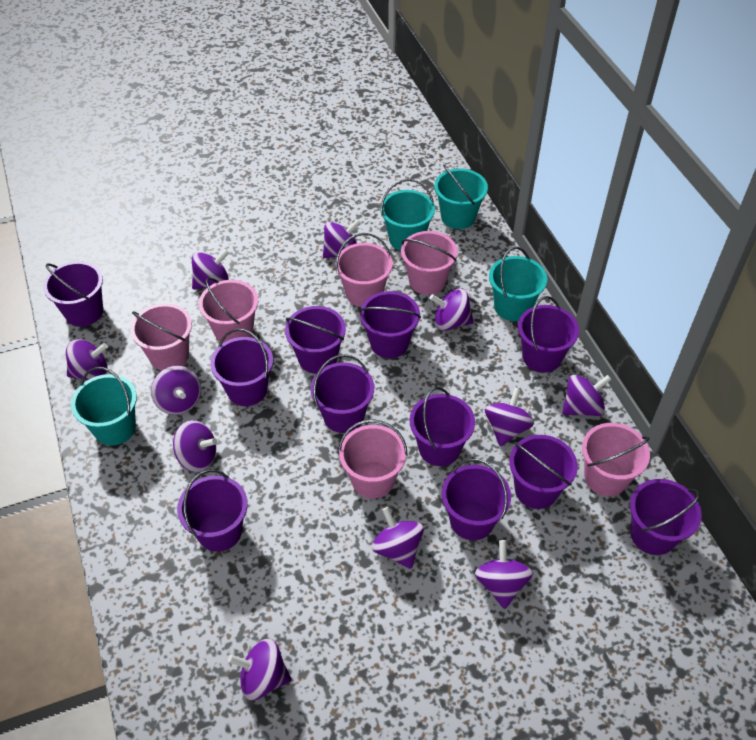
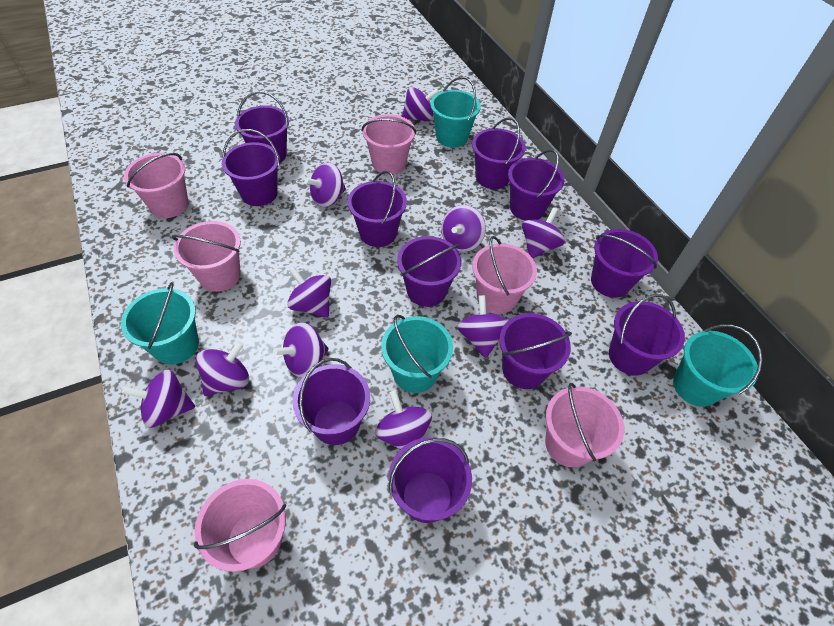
purple spinning top: [66,339,108,380] [151,366,201,415] [173,420,217,472] [192,249,229,290] [228,639,292,701] [323,219,361,258] [372,507,424,569] [429,289,474,331] [475,540,533,609] [485,388,534,446] [562,375,611,416] = 11 -> [121,369,195,428] [196,341,249,396] [273,322,329,378] [287,267,331,318] [304,162,346,207] [375,390,432,449] [402,87,439,121] [441,205,486,252] [457,295,508,358] [522,208,565,258] = 10

